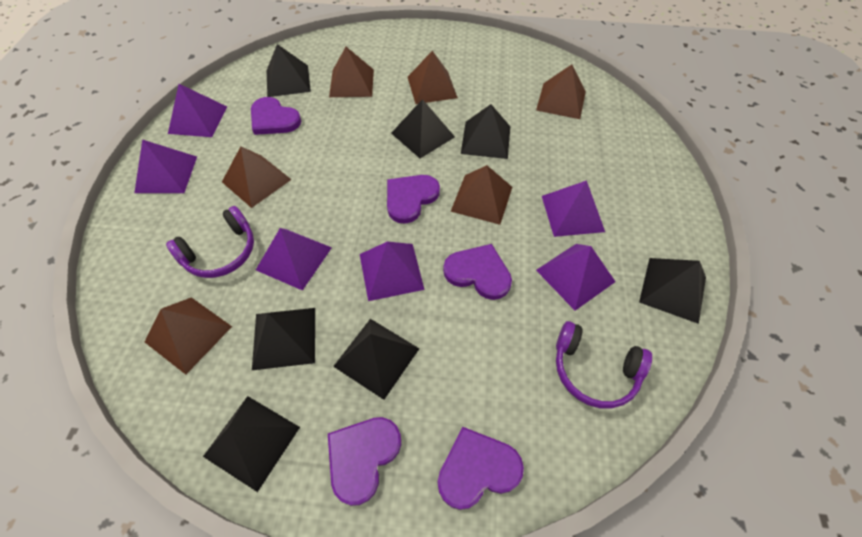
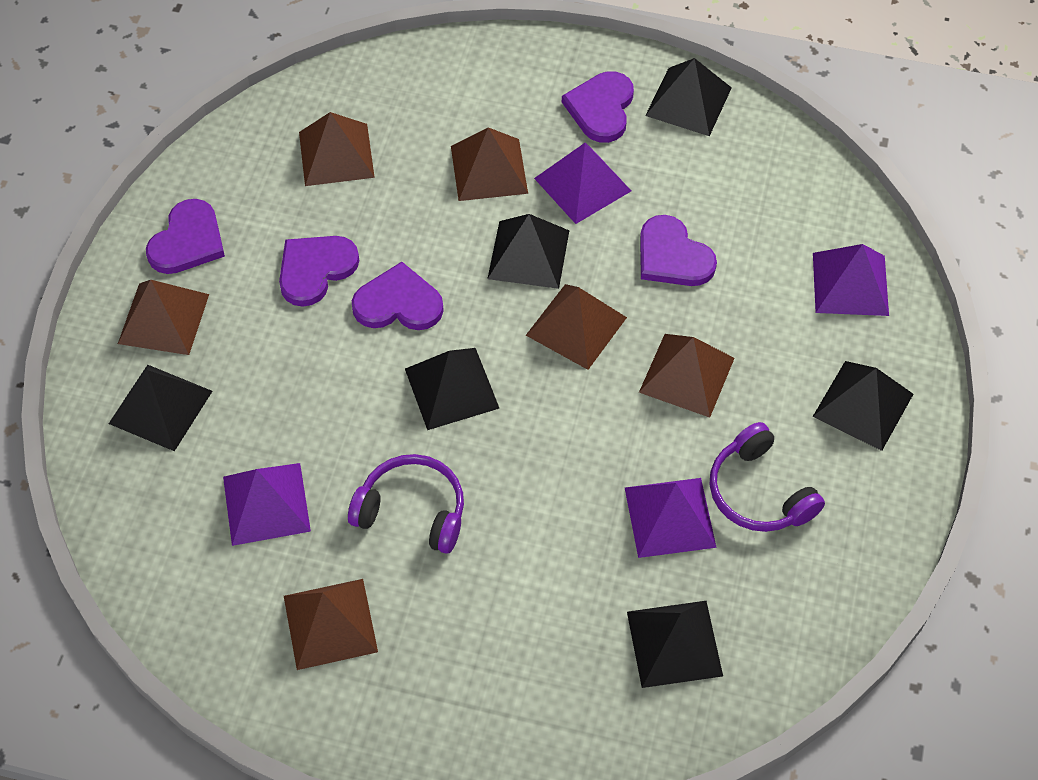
black pyramid: [203,396,300,492] [252,308,315,370] [267,44,311,97] [333,319,419,400] [391,99,455,158] [461,104,510,159] [639,258,706,324] = 7 -> [109,365,212,451] [405,348,500,430] [487,214,570,289] [627,601,723,688] [645,58,732,136] [813,361,913,451] = 6
purple pyramid: [134,140,197,193] [168,84,227,137] [256,228,332,291] [360,242,425,301] [536,244,616,311] [542,180,605,237] = 6 -> [223,463,311,546] [534,143,631,224] [625,478,717,558] [813,244,889,316] = 4

